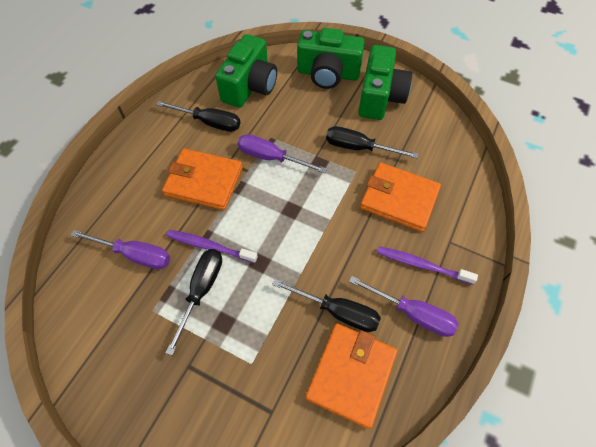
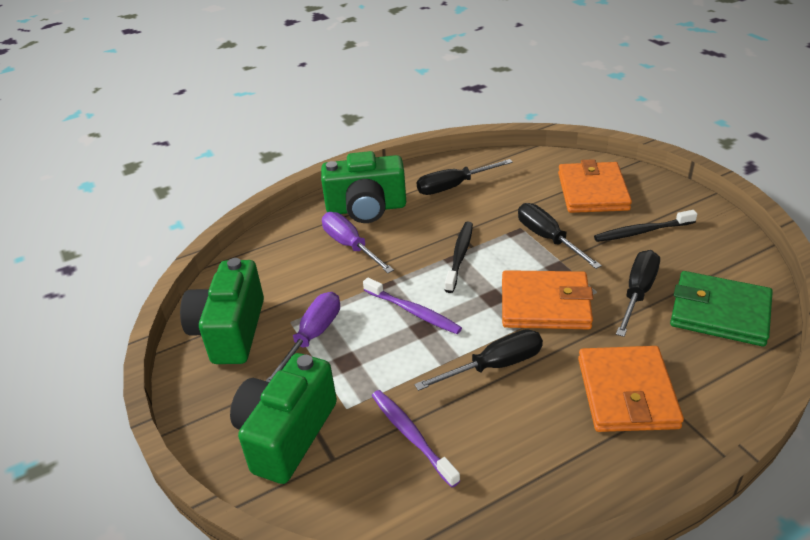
black toothbrush: none = 0 -> [445,221,473,293] [594,210,697,242] = 2
green wallet: none = 0 -> [670,271,773,347] = 1
purple screwdriver: [71,230,170,269] [238,134,327,173] [349,276,459,337] = 3 -> [266,292,340,382] [322,212,394,273] = 2

